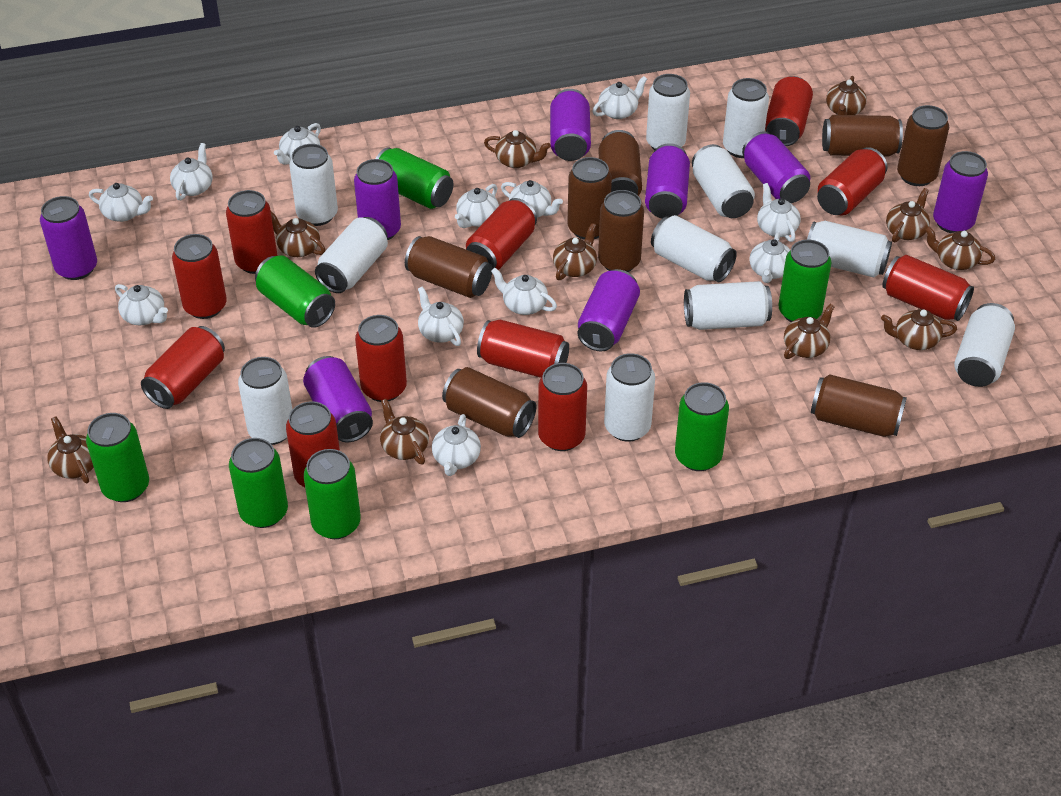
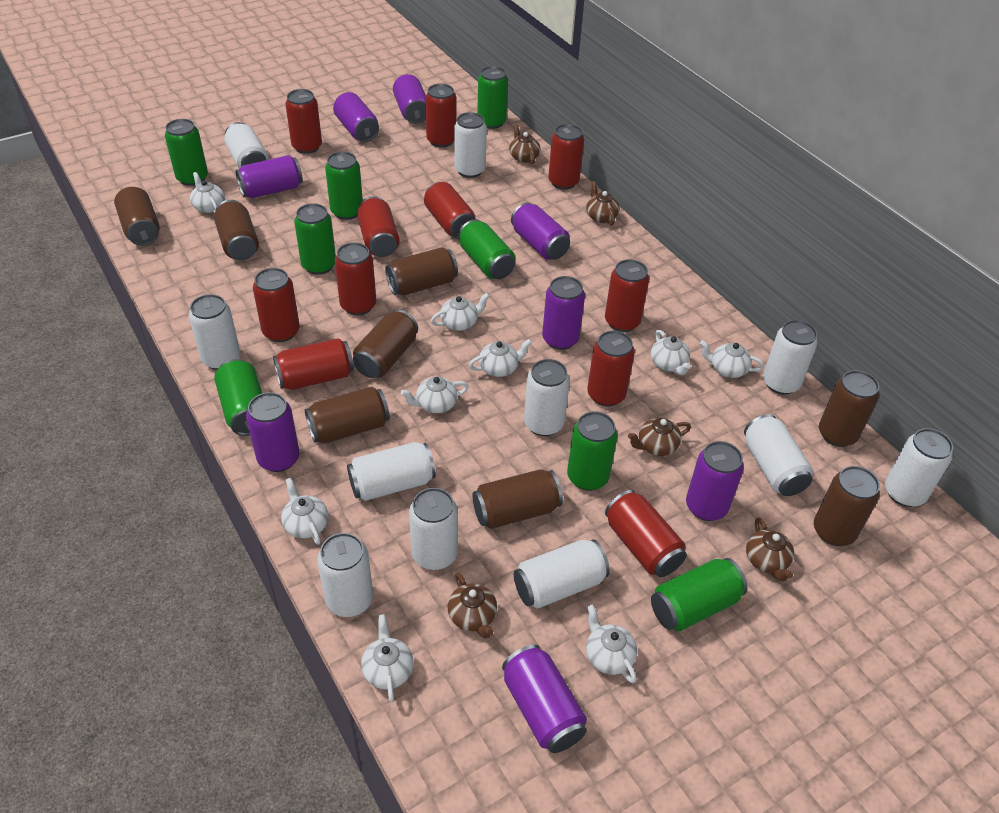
brown teapot: [47,416,94,483] [271,211,325,257] [380,399,429,465] [484,130,551,168] [553,223,597,280] [784,304,835,359] [826,76,867,115] [881,309,957,350] [886,188,930,242] [924,226,995,270] = 10 -> [448,572,497,639] [509,124,540,164] [586,181,620,225] [628,418,691,456] [746,518,794,582] = 5
green can: [86,413,149,502] [229,438,288,528] [255,255,335,328] [304,449,361,539] [376,147,453,209] [675,382,729,471] [778,240,832,322] = 7 -> [165,119,208,186] [214,359,262,436] [294,203,336,275] [325,151,363,220] [458,219,515,279] [477,66,508,129] [567,412,618,491] [651,558,748,631] = 8
white teapot: [89,183,153,222] [115,284,168,325] [170,143,213,200] [274,123,321,165] [418,286,464,346] [432,414,481,476] [455,184,499,228] [491,268,557,315] [501,180,563,218] [592,76,647,119] [749,232,790,283] [757,183,801,242] = 12 -> [190,172,225,213] [281,478,328,545] [361,614,413,702] [401,376,469,413] [431,293,489,331] [469,339,532,377] [586,604,637,683] [651,330,691,375] [700,340,764,378] = 9

